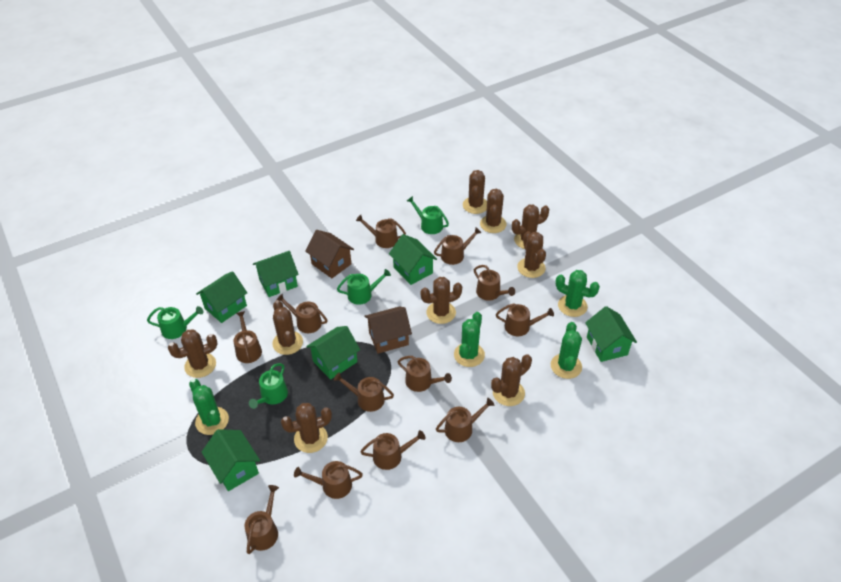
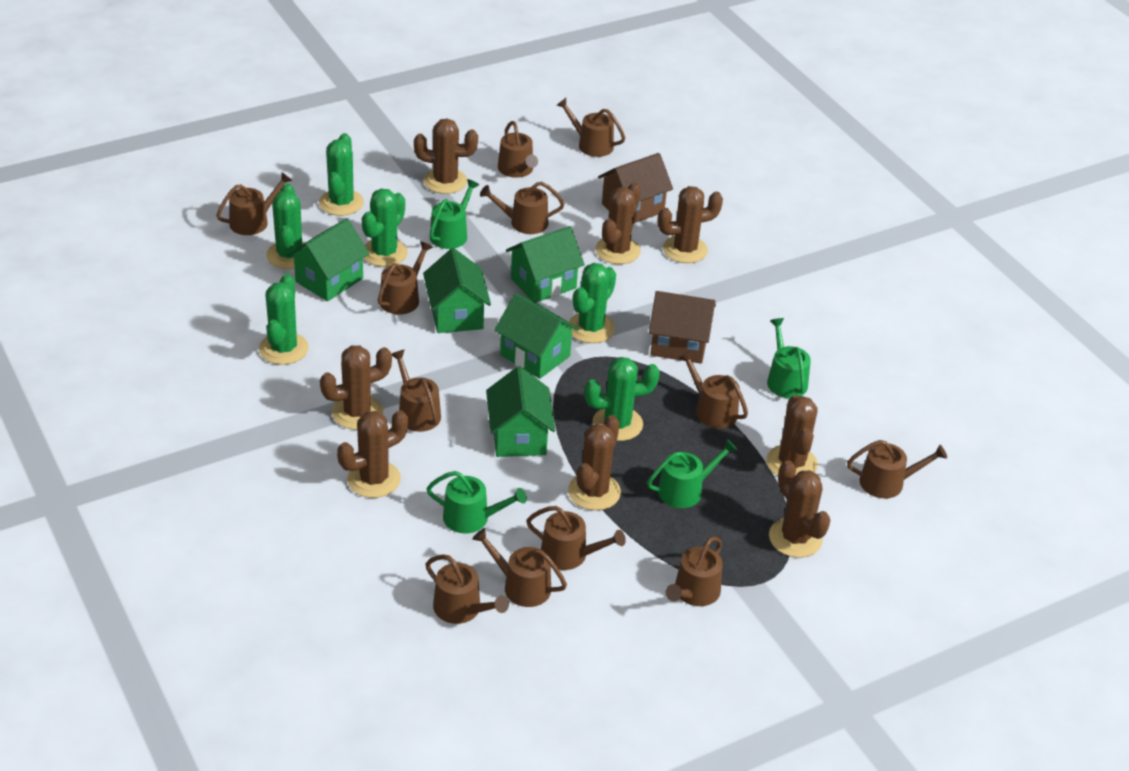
brown cactus: [168,329,218,378] [272,300,303,355] [281,403,332,453] [420,277,462,324] [463,170,487,214] [480,189,507,233] [491,354,532,406] [512,205,549,249] [517,231,546,278] = 9 -> [320,345,392,430] [337,410,408,498] [414,119,478,194] [568,415,621,510] [595,182,641,264] [658,186,723,263] [766,395,818,476] [769,460,830,558] = 8
green cactus: [189,379,229,435] [454,312,485,367] [551,322,582,379] [555,270,600,317] = 4 -> [259,274,309,365] [266,183,305,269] [319,133,364,216] [362,188,408,267] [568,263,616,343] [584,357,660,441] = 6
green house: [196,271,247,323] [202,429,260,491] [253,251,299,297] [306,326,360,380] [389,234,437,285] [585,306,637,362] = 6 -> [287,218,369,301] [423,248,491,333] [486,366,555,457] [494,293,579,379] [506,226,585,303] = 5

